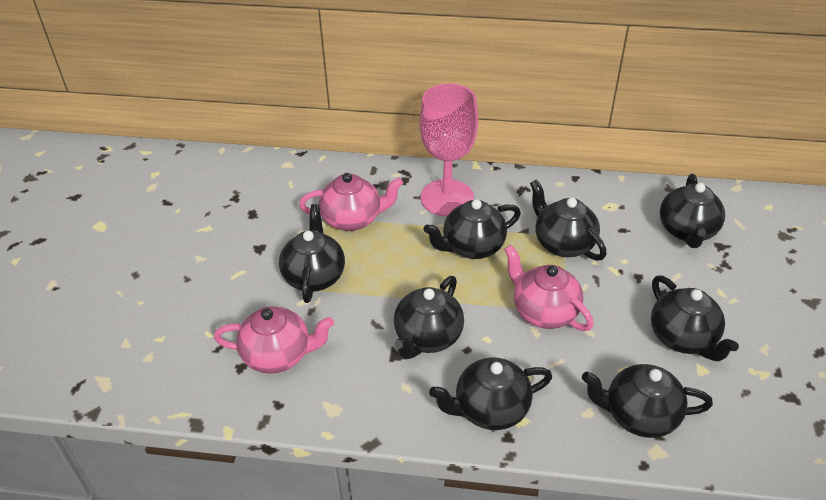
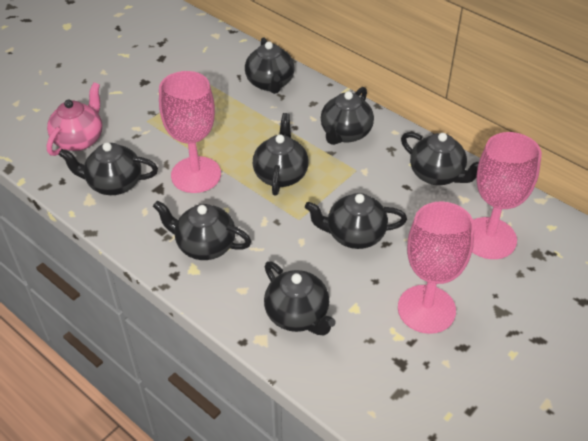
pink goblet: [420,83,478,216] = 1 -> [159,71,221,193] [398,201,474,334] [472,132,542,259] = 3
pink teapot: [214,306,334,374] [299,173,403,231] [504,245,594,331] = 3 -> [47,82,102,156] = 1

